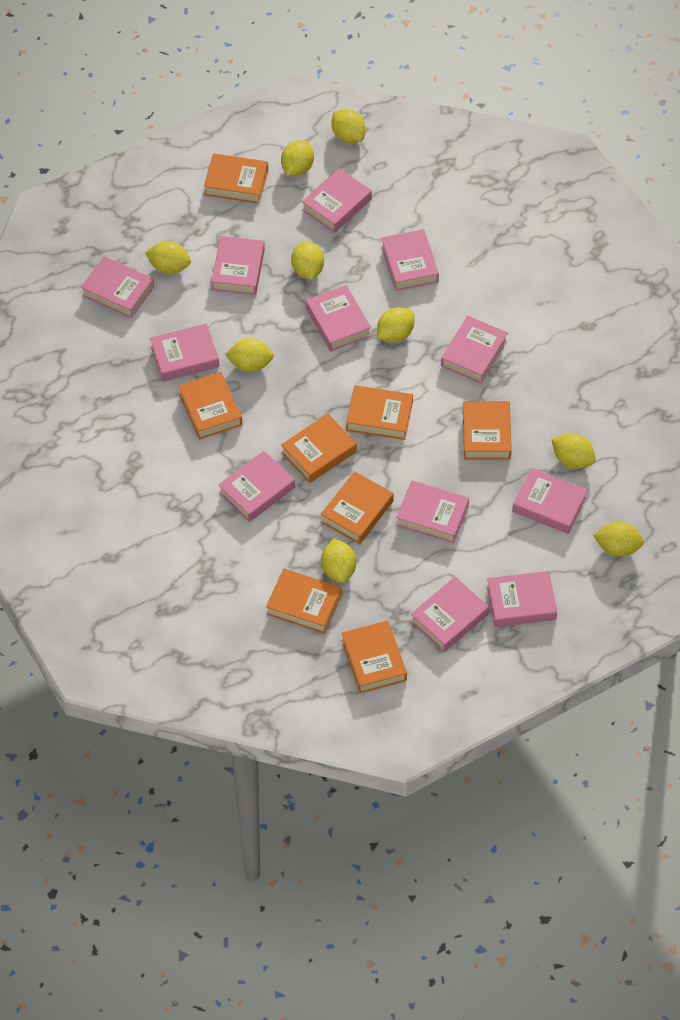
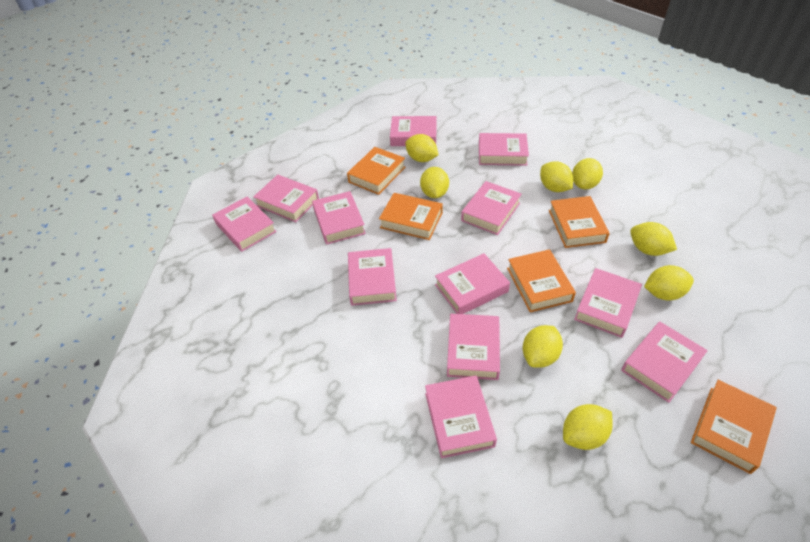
orange book: [178,372,242,440] [204,153,268,204] [266,568,342,634] [281,414,357,483] [321,471,394,544] [342,620,407,694] [346,385,413,440] [463,401,512,460] = 8 -> [347,147,405,195] [379,193,443,240] [507,249,576,312] [549,196,610,248] [691,380,776,474] = 5
yellow lemon: [145,241,191,274] [225,338,274,372] [281,140,314,176] [291,241,324,280] [321,539,356,583] [331,109,366,143] [377,307,415,342] [551,433,596,469] [593,522,644,557] = 9 -> [405,134,439,162] [420,167,449,198] [523,325,563,368] [540,161,573,192] [563,404,613,450] [572,158,603,189] [630,222,677,256] [644,265,694,301] = 8

